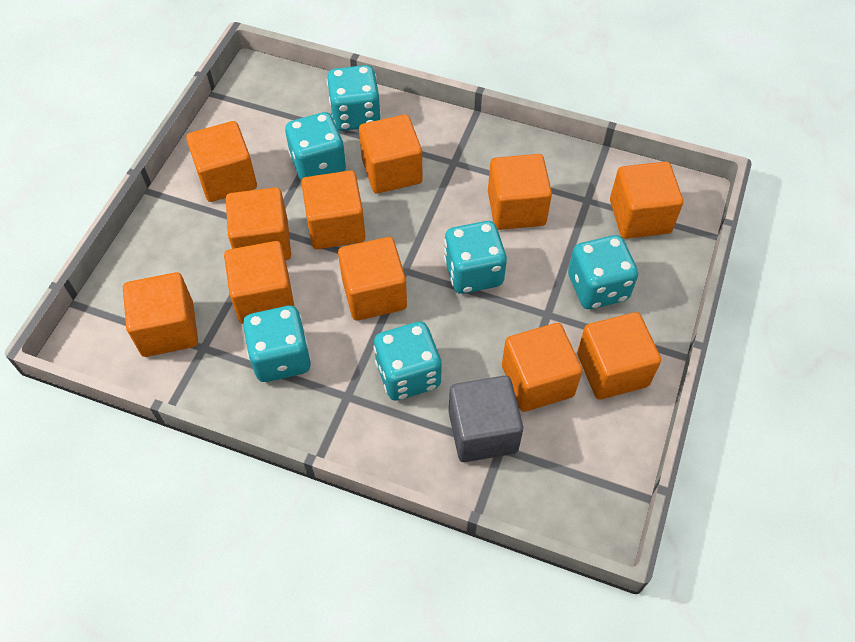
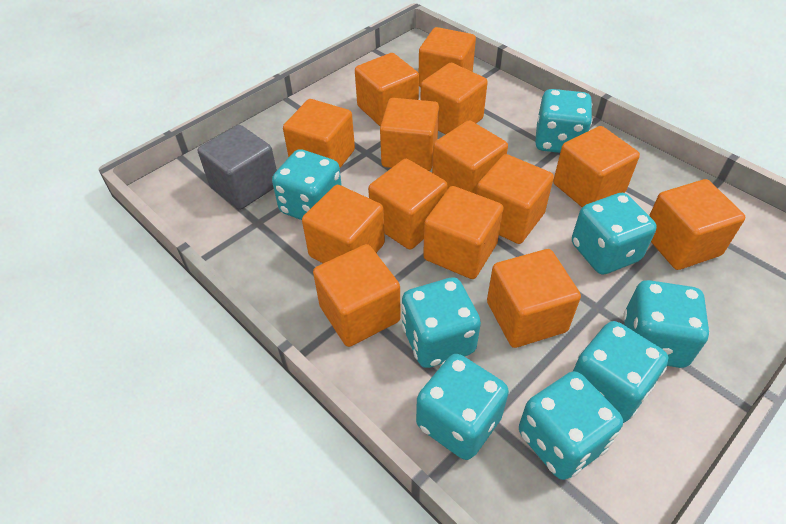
orange cube: [123,272,198,357] [186,121,257,202] [224,241,294,324] [226,187,291,260] [301,170,366,249] [338,237,407,321] [359,114,422,193] [488,154,552,230] [502,323,582,412] [577,312,661,400] [610,162,683,239] = 11 -> [283,99,355,168] [302,185,385,263] [313,244,401,347] [355,53,419,126] [368,159,447,249] [380,98,439,171] [419,27,476,87] [420,63,488,135] [423,186,504,279] [432,120,508,194] [476,154,554,244] [487,249,581,348] [553,126,640,207] [649,179,745,270] = 14
turquoise dice: [243,306,311,382] [285,112,346,181] [327,65,381,131] [374,322,442,401] [444,221,507,294] [568,235,638,309] = 6 -> [272,149,342,220] [402,277,481,368] [416,354,509,460] [519,371,623,480] [535,89,592,153] [572,193,657,275] [573,321,669,423] [623,280,709,368] = 8

